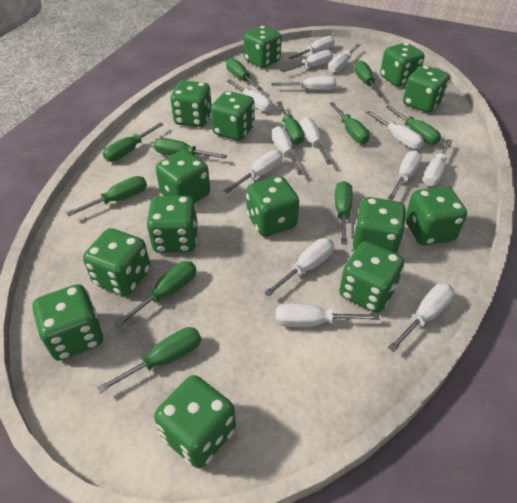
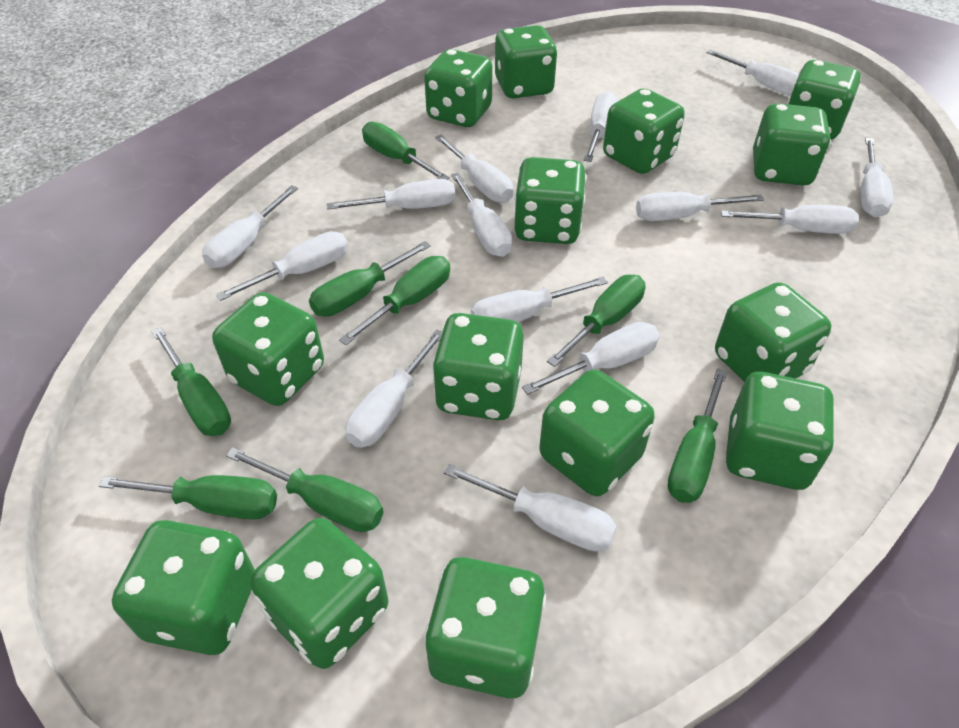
green screwdriver: [66,176,147,216] [97,327,201,393] [103,122,164,162] [114,261,196,328] [154,138,227,159] [226,58,263,91] [277,101,304,145] [329,102,370,144] [335,181,352,245] [354,60,383,97] [386,105,441,145] = 11 -> [99,475,277,519] [151,327,231,436] [226,447,384,532] [309,241,431,317] [339,256,450,345] [362,122,450,180] [547,275,646,367] [668,368,727,503] = 8

